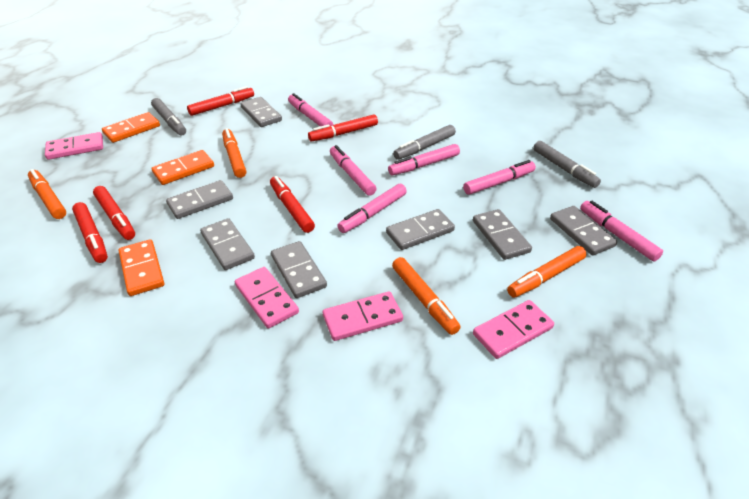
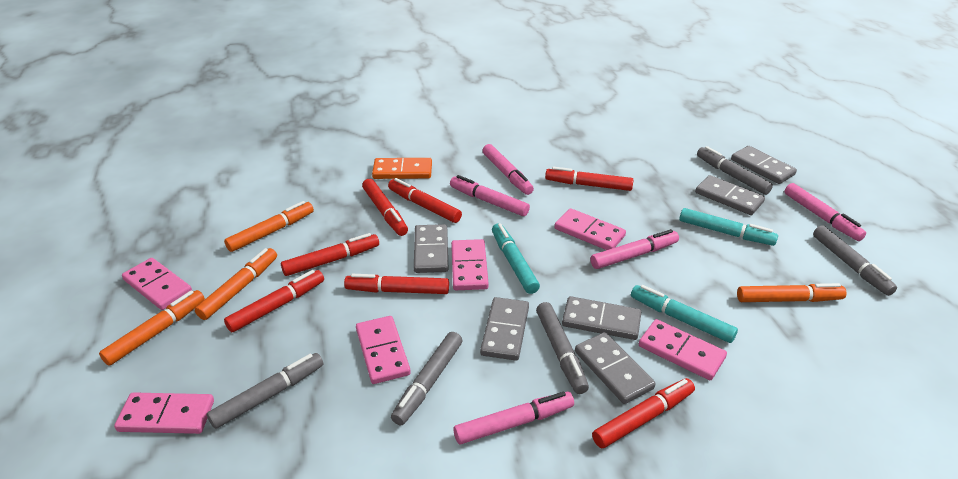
grey domino: [166,180,233,219] [200,218,255,270] [240,97,282,127] [271,241,327,298] [386,209,455,250] [473,209,532,260] [550,206,617,255] = 7 -> [414,224,448,273] [480,297,529,361] [562,296,641,340] [575,332,656,404] [695,175,765,215] [731,146,797,184] = 6
grey marker: [151,98,186,136] [393,125,456,160] [533,141,601,188] = 3 -> [207,353,323,429] [391,332,462,425] [536,302,589,394] [697,146,773,195] [813,225,897,296] = 5
orange domino: [102,112,160,143] [119,239,164,296] [151,150,214,185] = 3 -> [372,158,432,179] = 1
pink domino: [45,132,103,160] [235,267,299,328] [323,291,403,341] [473,300,554,359] = 4 -> [114,392,214,434] [122,258,192,310] [356,316,411,384] [451,239,489,290] [554,208,626,250] [639,319,727,380] = 6
pink marker: [288,93,333,126] [330,145,376,196] [337,183,407,233] [388,144,460,175] [463,160,536,195] [580,201,663,262] = 6 -> [450,175,530,216] [453,392,574,444] [482,144,534,195] [590,229,679,269] [784,183,866,241] = 5
red marker: [72,202,108,263] [93,186,135,240] [187,86,254,116] [270,176,315,233] [308,114,378,142] = 5 -> [224,270,324,332] [281,233,379,276] [344,274,449,294] [362,179,408,236] [388,178,462,223] [545,167,633,191] [592,378,695,448] = 7
turquoise marker: none = 0 -> [492,223,540,294] [631,285,738,343] [679,208,778,246] = 3

